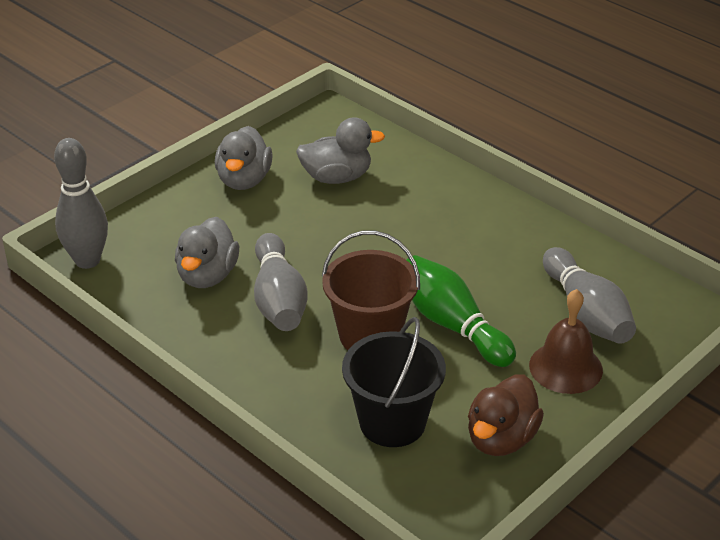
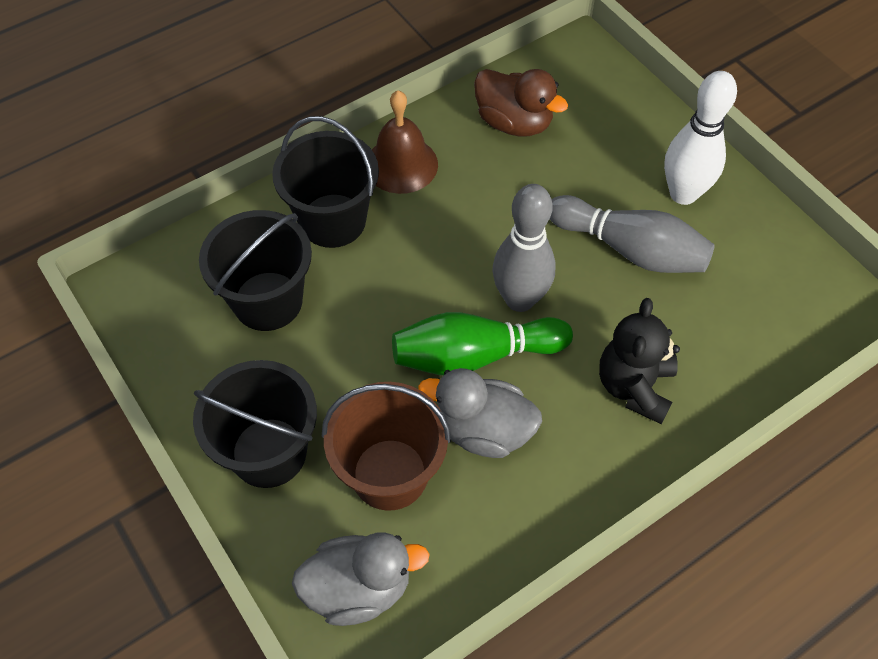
black bucket: [342,317,446,447] = 1 -> [193,360,317,488] [199,210,312,331] [272,116,379,248] = 3
black teddy bear: none = 0 -> [599,298,680,424] = 1
grey bowling pin: [54,138,108,269] [254,233,308,331] [543,247,636,344] = 3 -> [493,184,556,312] [550,195,715,273] = 2
grey duck: [175,217,239,288] [215,126,273,190] [296,117,385,184] = 3 -> [292,532,430,626] [418,368,542,458] = 2
white bowling pin: none = 0 -> [664,71,737,205] = 1

